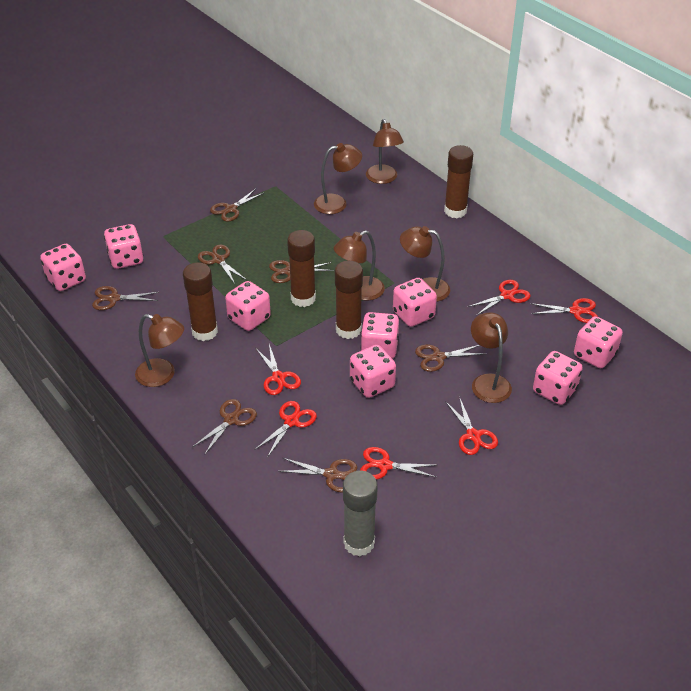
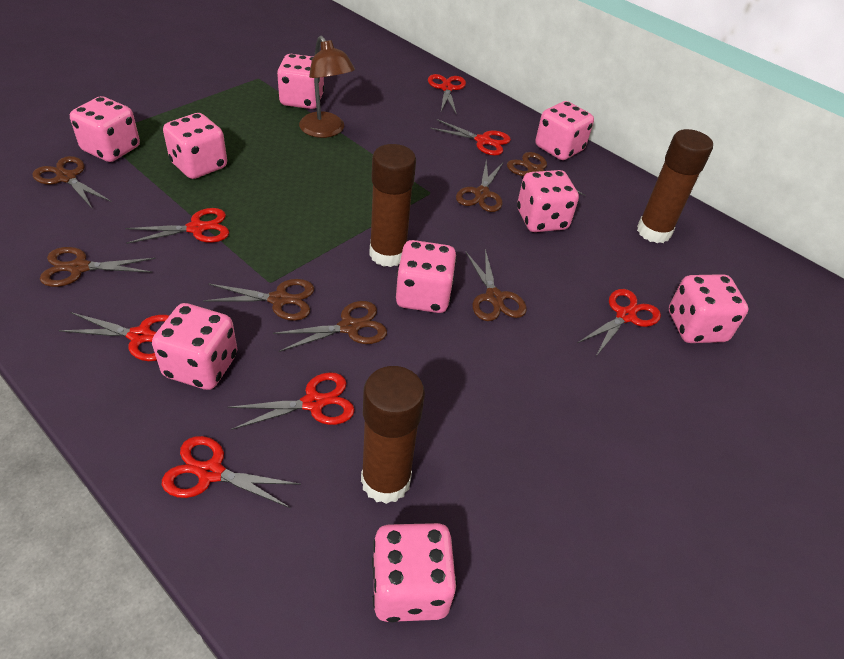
brown glue stick: [183,262,218,341] [287,230,316,307] [335,261,363,339] [444,145,473,218] = 4 -> [361,366,425,504] [369,144,416,267] [637,129,713,243] = 3
brown lamp: [135,314,184,387] [314,143,362,214] [334,230,385,301] [366,119,404,184] [400,226,450,302] [471,312,512,403] = 6 -> [299,36,355,138] = 1
grey glue stick: [343,471,378,557] = 1 -> none = 0
pink dice: [40,244,86,291] [104,224,144,269] [225,281,271,331] [350,345,396,398] [361,312,399,359] [393,278,437,327] [533,351,583,405] [574,316,623,368] = 8 -> [70,96,140,162] [152,303,237,390] [163,113,227,179] [277,54,325,109] [372,523,457,622] [396,240,457,313] [517,170,579,232] [536,101,594,160] [669,274,749,343] = 9
red scissors: [256,344,301,395] [256,401,317,456] [360,447,436,480] [445,397,498,455] [468,280,531,316] [530,298,598,323] = 6 -> [59,312,170,361] [125,208,229,244] [162,436,301,508] [228,372,355,430] [428,74,466,115] [430,119,511,156] [578,289,661,356] = 7

